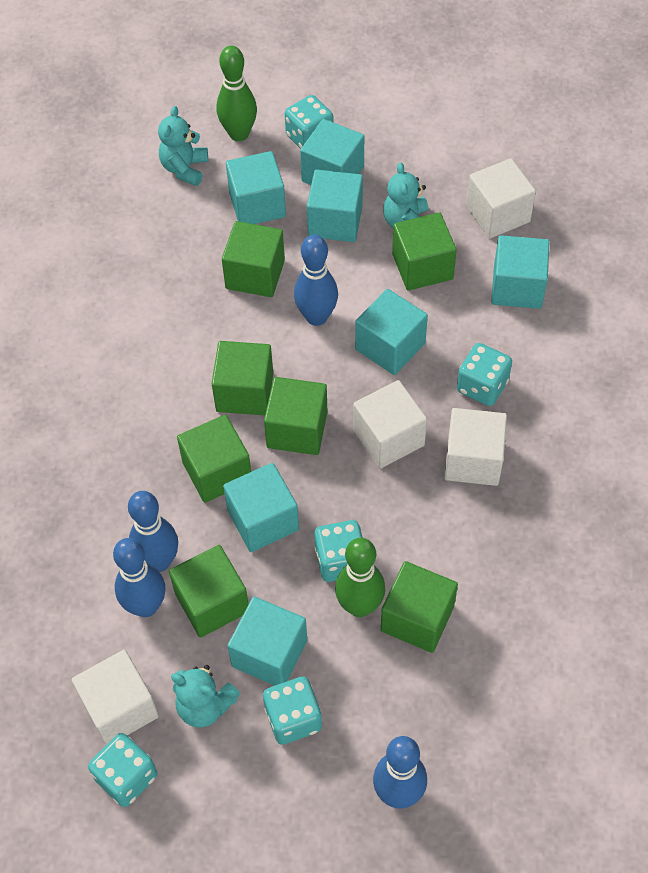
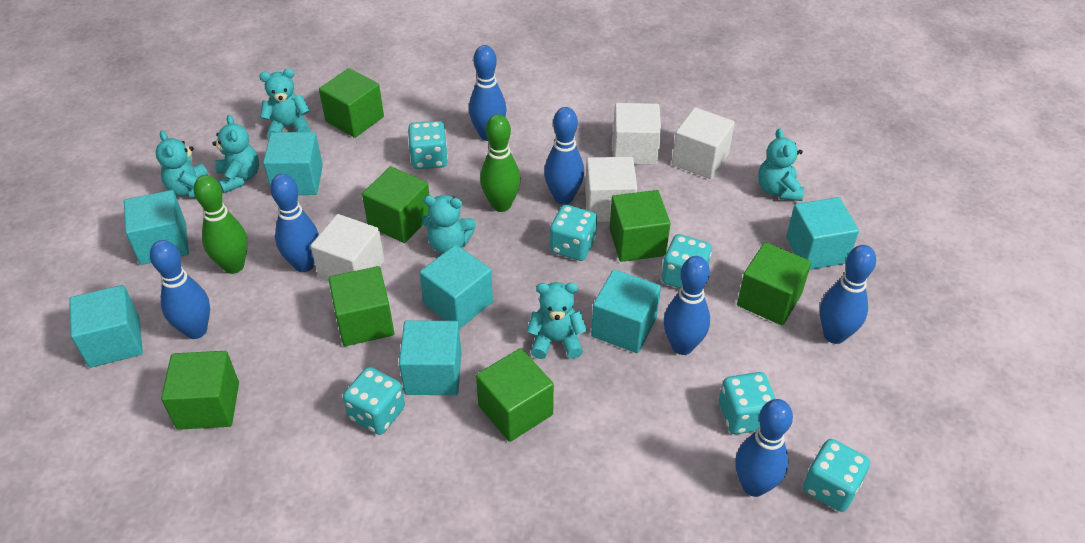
blue bowling pin: [113,538,165,617] [128,491,178,572] [294,234,338,326] [373,736,427,808] = 4 -> [150,240,210,339] [270,174,319,272] [469,45,507,141] [544,107,584,205] [664,256,710,355] [735,399,793,497] [820,245,876,344] = 7
turquoise dice: [88,733,157,807] [263,677,322,745] [285,95,334,149] [314,520,363,582] [457,343,512,406] = 5 -> [343,367,405,435] [408,121,448,169] [550,205,597,261] [661,234,712,288] [719,372,776,434] [803,439,870,512] = 6
turquoise teddy bear: [158,106,208,186] [171,665,240,728] [383,163,428,228] = 3 -> [156,131,208,199] [212,115,259,193] [259,69,310,138] [422,195,476,254] [527,282,587,359] [758,129,804,201] = 6

